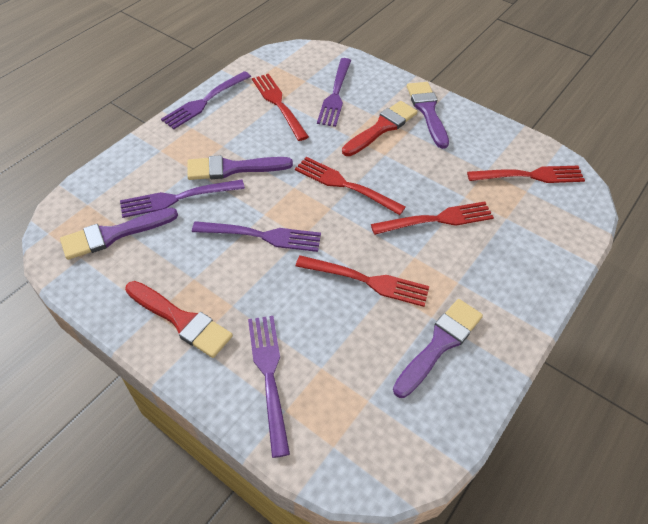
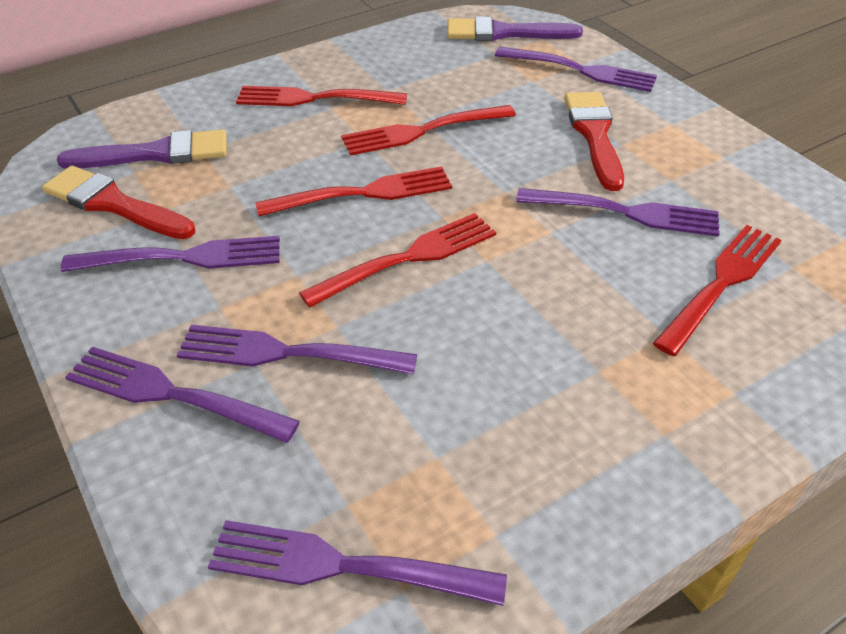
purple brush: [60,208,178,260] [187,155,293,180] [393,299,483,398] [407,82,449,149] = 4 -> [57,129,227,168] [447,16,583,41] = 2
purple fork: [120,179,245,218] [161,71,251,129] [192,221,321,252] [248,316,290,458] [317,58,351,127] = 5 -> [61,236,280,272] [65,347,300,443] [177,325,417,374] [208,520,507,606] [495,47,657,92] [516,188,720,237] = 6

